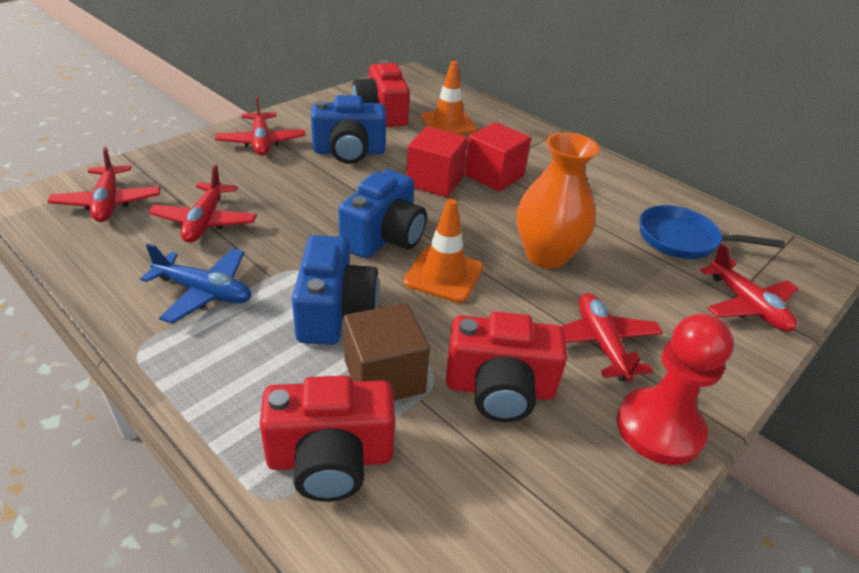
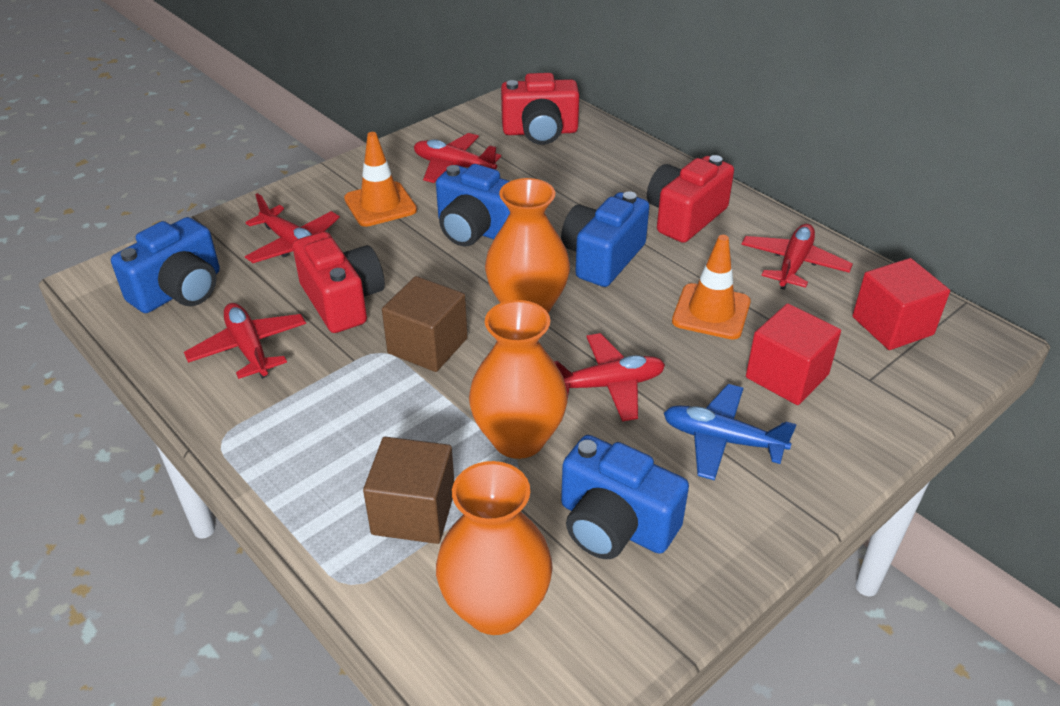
blue camera: [292,235,379,345] [311,95,386,164] [338,169,427,258] = 3 -> [111,217,220,313] [436,164,510,246] [561,191,649,287] [561,435,689,559] = 4
blue pan: [639,205,785,259] = 1 -> none = 0
brown cube: [344,303,430,401] = 1 -> [363,437,454,544] [382,276,468,372] = 2
orange vase: [517,132,600,269] = 1 -> [436,461,553,635] [469,300,568,459] [485,178,570,313] = 3
red pawn: [617,314,733,465] = 1 -> none = 0

